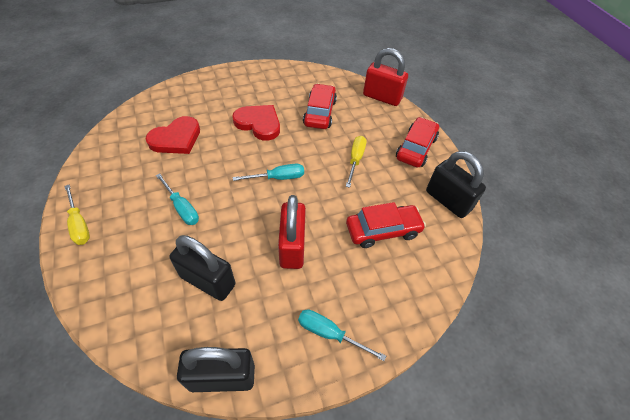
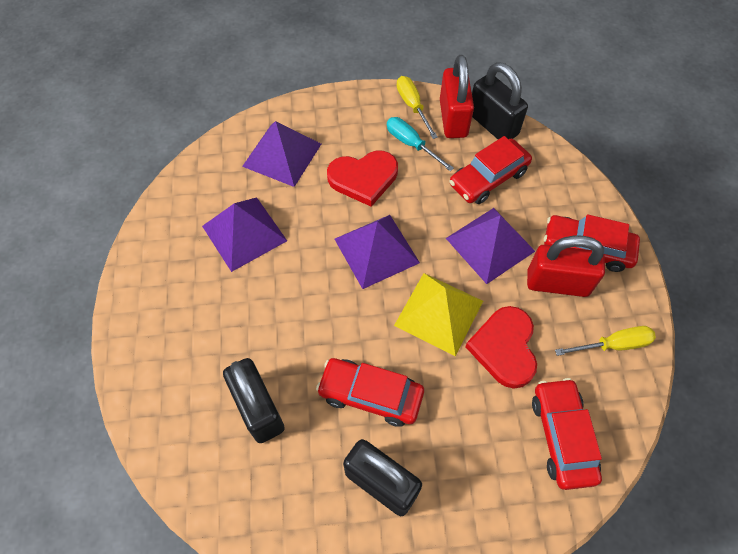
purple pyramid: none = 0 -> [202,197,287,272] [242,121,321,187] [335,215,420,289] [446,208,535,284] = 4
red car: [303,84,337,129] [346,202,426,248] [396,117,439,168] = 3 -> [316,358,424,427] [449,136,532,204] [532,378,602,490] [544,214,640,272] = 4
turquoise screwdriver: [156,173,199,225] [233,164,304,181] [298,309,386,361] = 3 -> [387,117,454,171] = 1
yellow pyramid: none = 0 -> [394,273,483,356] = 1

